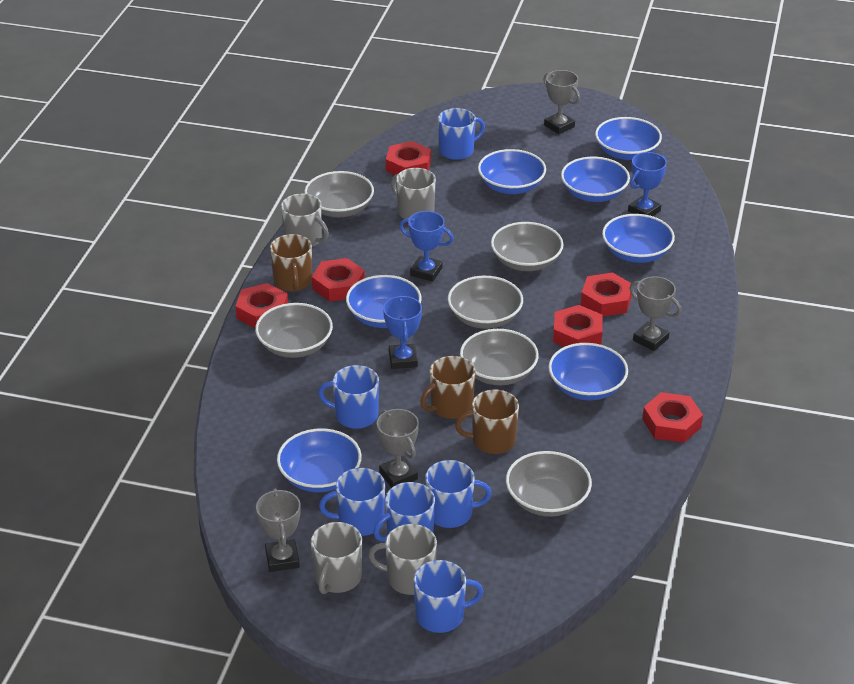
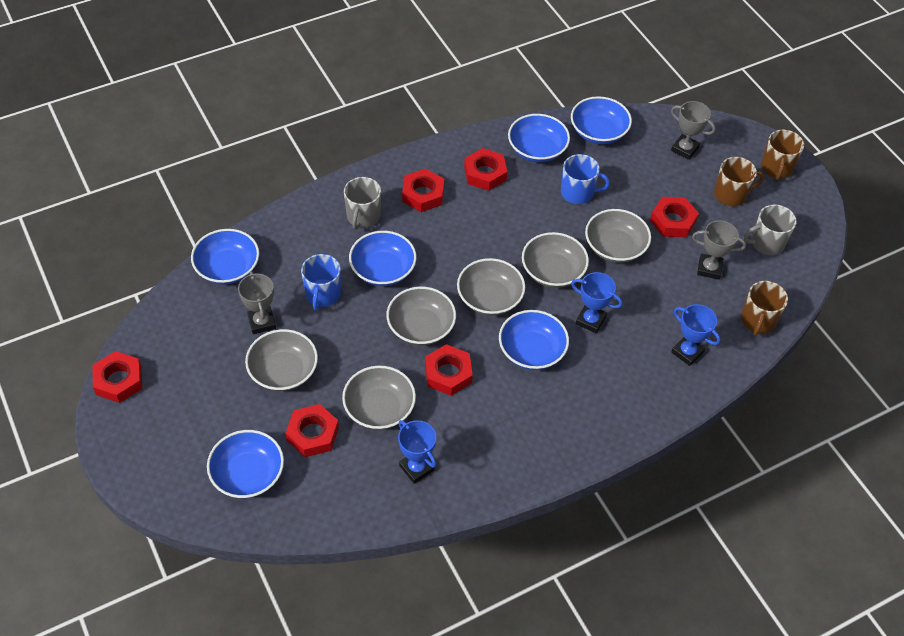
blue bowl: [277,429,362,492] [346,275,422,328] [478,149,546,194] [548,343,628,400] [561,157,630,202] [595,117,662,160] [602,214,675,263] = 7 -> [191,229,259,285] [207,430,284,498] [349,231,416,286] [499,310,569,370] [508,114,570,162] [571,96,632,144] = 6
blue mug: [318,365,379,429] [319,468,385,536] [373,482,435,542] [413,560,484,633] [425,460,492,528] [438,108,485,160] = 6 -> [301,254,341,310] [561,154,610,204] = 2
grey mug: [281,194,329,247] [311,522,362,594] [368,524,437,595] [391,168,436,219] = 4 -> [344,177,381,230] [744,204,797,255] = 2
grey trophy: [256,489,301,572] [377,409,419,488] [543,70,580,134] [629,276,681,351] = 4 -> [238,271,276,334] [671,101,715,160] [692,220,746,280] = 3

